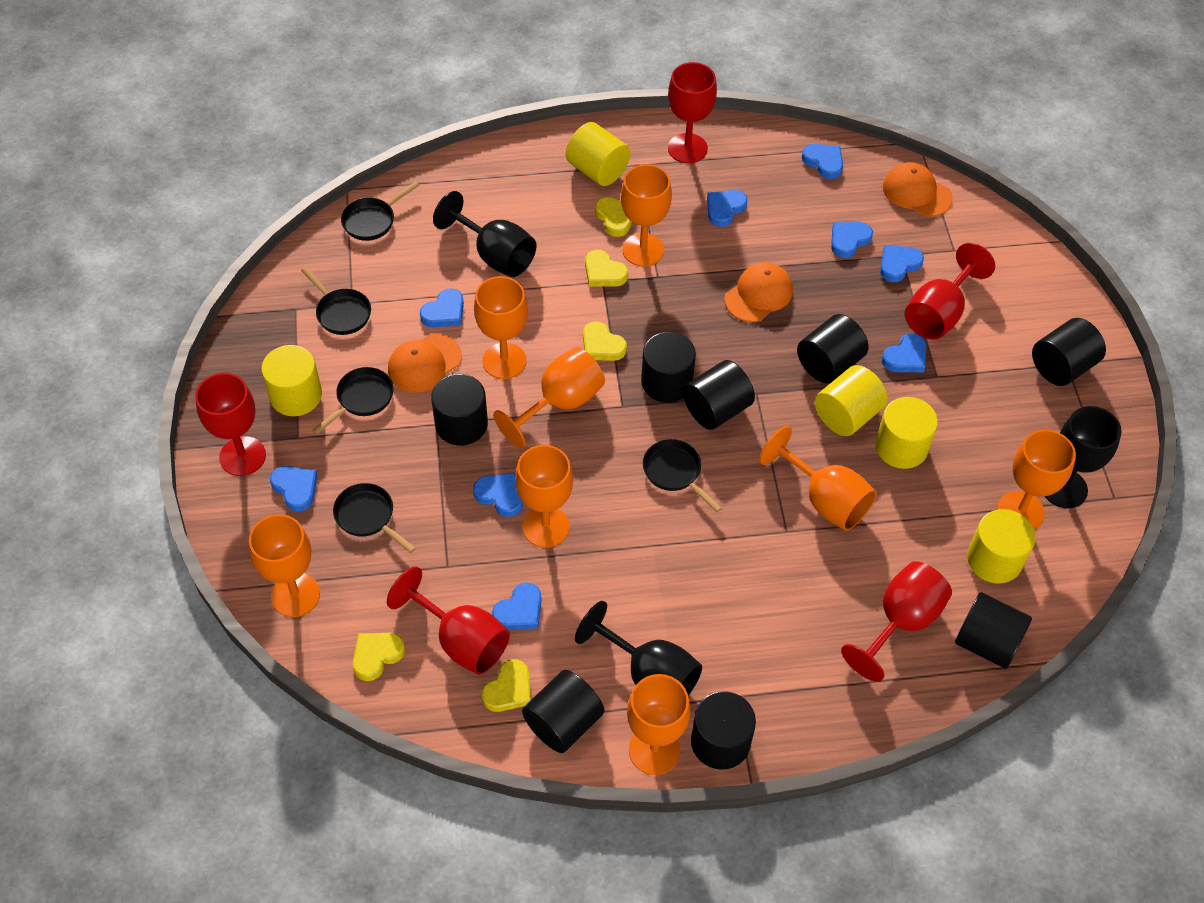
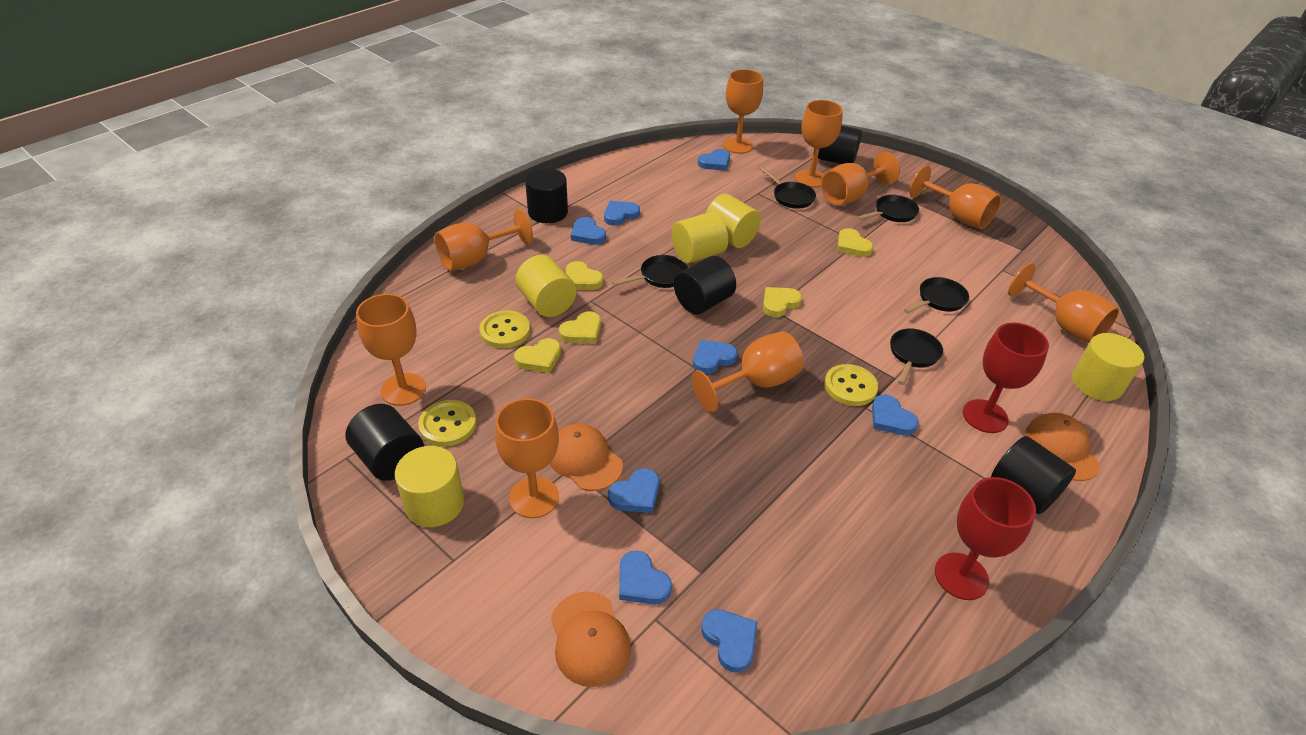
black cylinder: [431,374,488,446] [522,670,604,753] [641,332,696,403] [683,360,755,430] [691,691,756,770] [797,314,869,384] [955,592,1032,669] [1032,318,1106,386] = 8 -> [345,404,424,481] [525,168,568,223] [674,256,736,314] [818,125,862,164] [991,436,1076,514] = 5
black goblet: [433,191,537,277] [575,601,702,696] [1045,406,1122,508] = 3 -> none = 0
blue heart: [270,466,317,512] [420,288,464,327] [473,473,523,517] [492,583,542,630] [707,190,747,227] [802,144,843,179] [831,222,873,258] [880,245,924,282] [882,333,926,372] = 9 -> [571,217,606,245] [604,201,640,226] [608,468,659,513] [619,550,672,605] [693,340,737,374] [698,149,730,170] [701,609,757,673] [872,395,919,435] = 8
orange goblet: [249,514,320,617] [474,276,528,379] [493,347,605,448] [515,445,573,548] [621,164,672,267] [627,674,691,775] [759,426,877,531] [997,430,1076,530] = 8 -> [356,294,426,406] [435,209,533,271] [495,398,559,518] [692,331,804,412] [723,69,763,154] [795,100,843,188] [821,152,900,205] [910,165,1001,229] [1008,263,1119,343] = 9
red goblet: [195,373,266,476] [387,566,510,675] [668,62,717,163] [841,561,952,682] [905,243,995,340] = 5 -> [935,477,1036,600] [963,322,1049,433] = 2
yellow button: none = 0 -> [418,400,476,446] [479,310,530,348] [824,364,878,406] = 3

